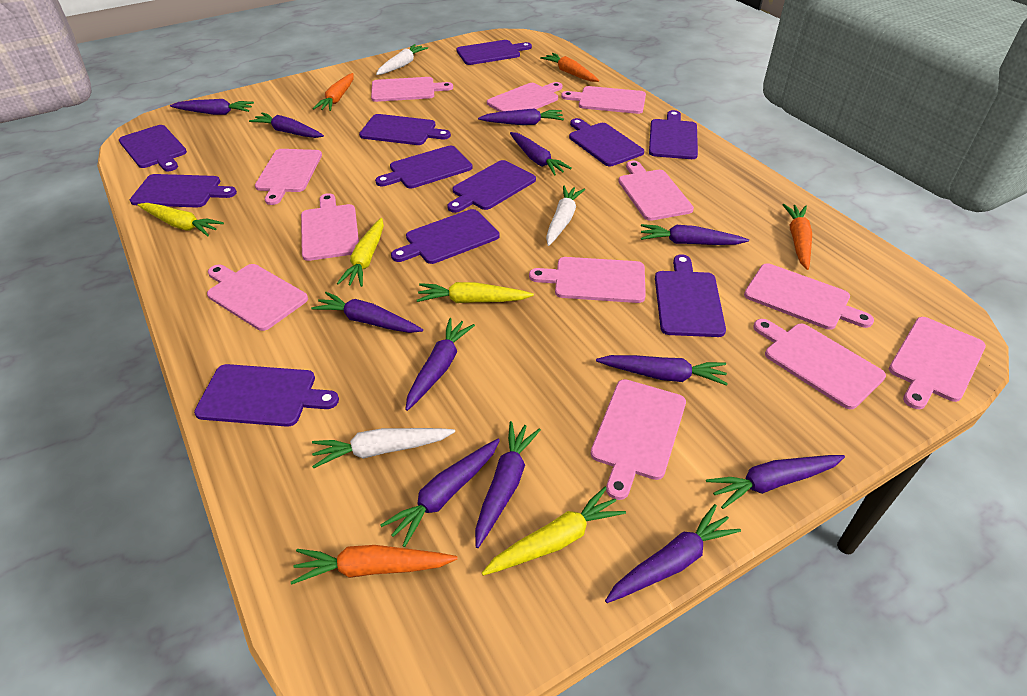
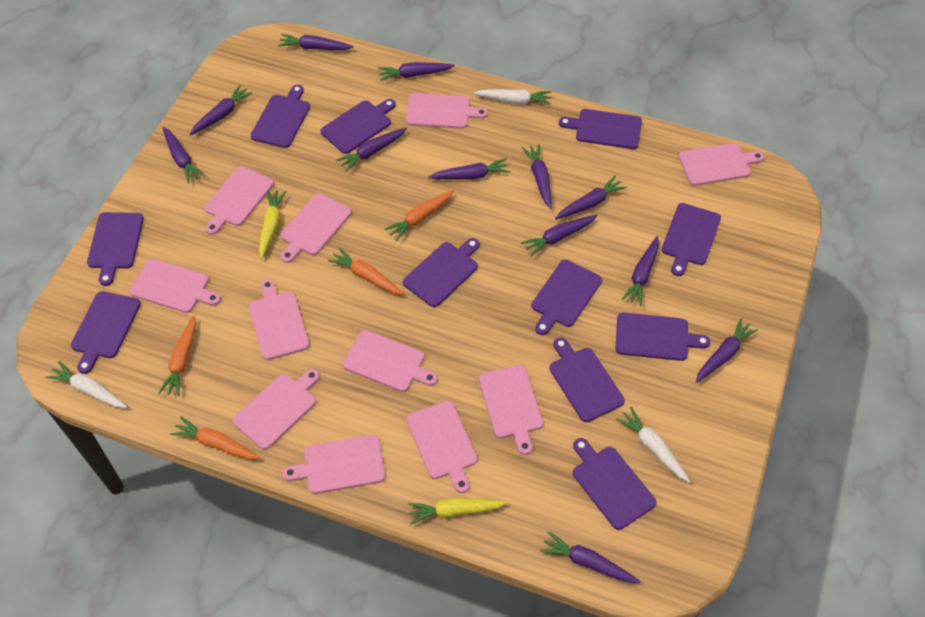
pink cutting board: [207,264,308,331] [255,149,322,205] [301,193,359,261] [371,77,453,102] [487,82,563,112] [529,257,646,303] [561,86,646,114] [591,379,686,500] [618,161,694,221] [744,263,874,330] [753,319,886,409] [889,317,986,409] = 12 -> [129,259,221,313] [205,166,274,235] [233,369,320,450] [249,279,309,360] [280,193,351,263] [282,435,385,494] [343,330,438,392] [406,93,488,128] [407,401,478,493] [479,365,543,455] [679,143,764,186] = 11
yellow carrot: [138,203,224,236] [337,218,384,287] [417,282,534,303] [482,487,626,576] = 4 -> [259,190,287,259] [408,498,508,525] = 2

